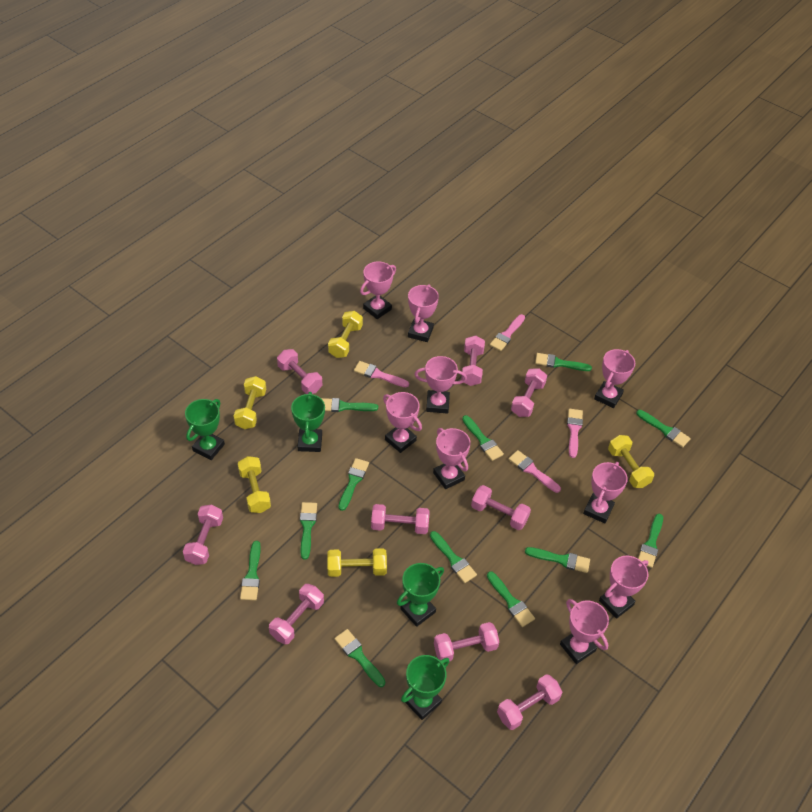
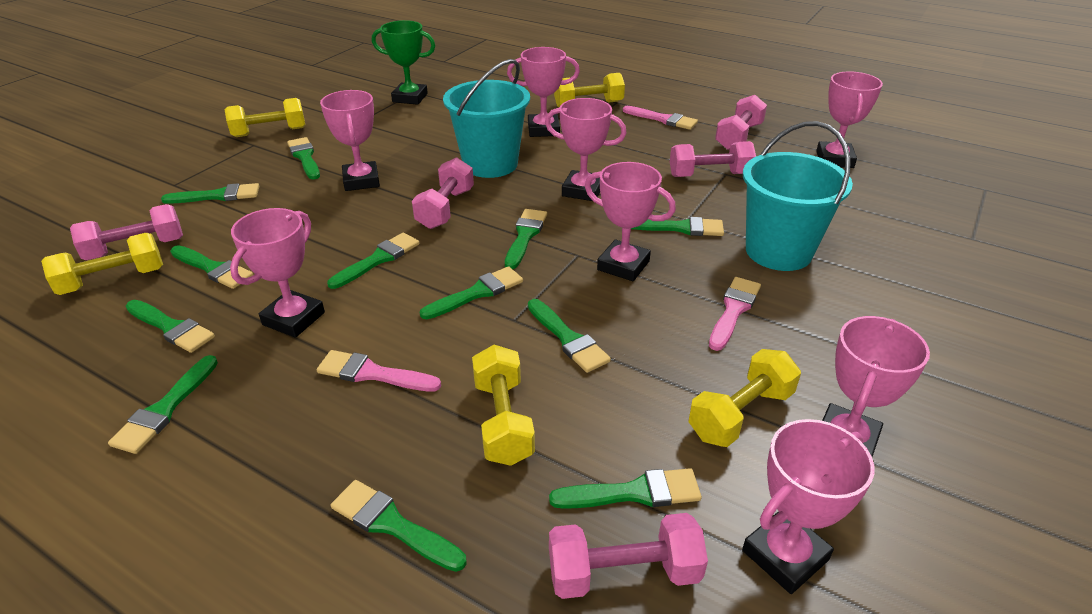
green trophy: [185,399,225,460] [291,392,325,452] [397,563,444,627] [401,655,450,720] = 4 -> [372,20,435,105] = 1
pink brush: [354,361,409,387] [490,314,525,351] [509,450,561,493] [567,409,583,458] = 4 -> [317,350,441,392] [623,106,698,130] [709,277,761,351] = 3
pink dumbbell: [183,505,223,565] [269,584,324,645] [277,349,322,394] [371,504,430,534] [434,622,499,661] [461,335,485,386] [471,485,531,530] [497,674,562,730] [511,368,547,417] = 9 -> [70,204,183,260] [412,157,474,229] [549,513,708,599] [670,141,756,177] [715,95,767,150] = 5
pink trophy: [360,261,396,319] [383,392,422,453] [408,284,439,342] [414,356,467,414] [433,428,471,489] [560,599,609,664] [583,462,628,523] [594,349,635,408] [599,556,649,619] = 9 -> [230,208,325,338] [320,90,380,191] [507,47,580,137] [545,98,627,201] [585,162,676,281] [742,419,875,594] [816,71,883,168] [822,316,930,457] = 8
turquoise bucket: none = 0 -> [443,59,530,178] [743,121,853,271] = 2

